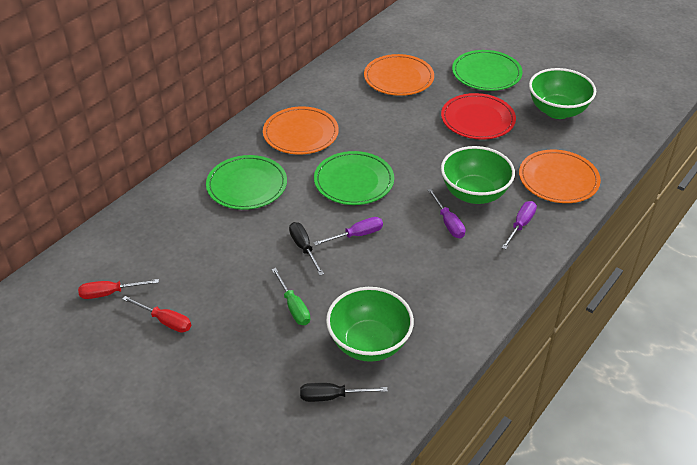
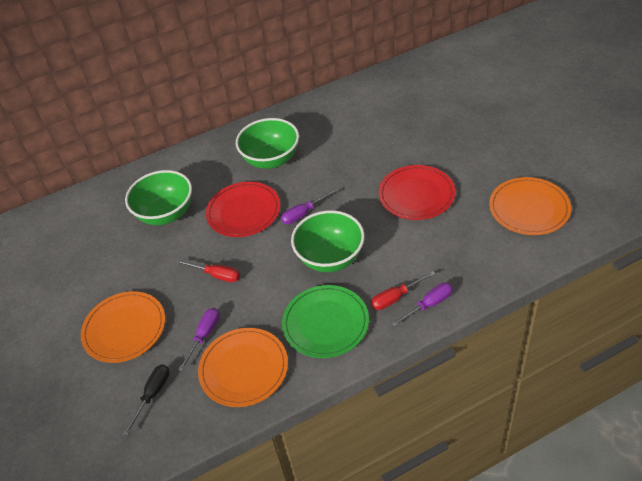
black screwdriver: [289,222,324,275] [300,383,388,402] = 2 -> [123,364,169,436] = 1
green plate: [206,155,287,210] [314,151,394,205] [452,50,523,91] = 3 -> [282,285,369,358] = 1
green screwdriver: [271,268,310,325] = 1 -> none = 0
red plate: [441,93,516,140] = 1 -> [206,182,280,237] [379,165,456,220] = 2

